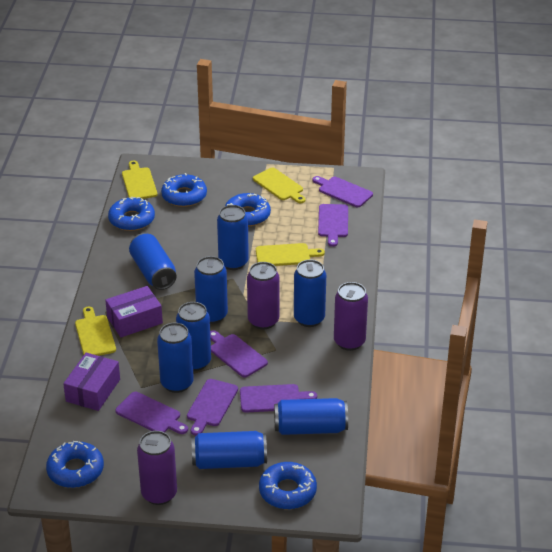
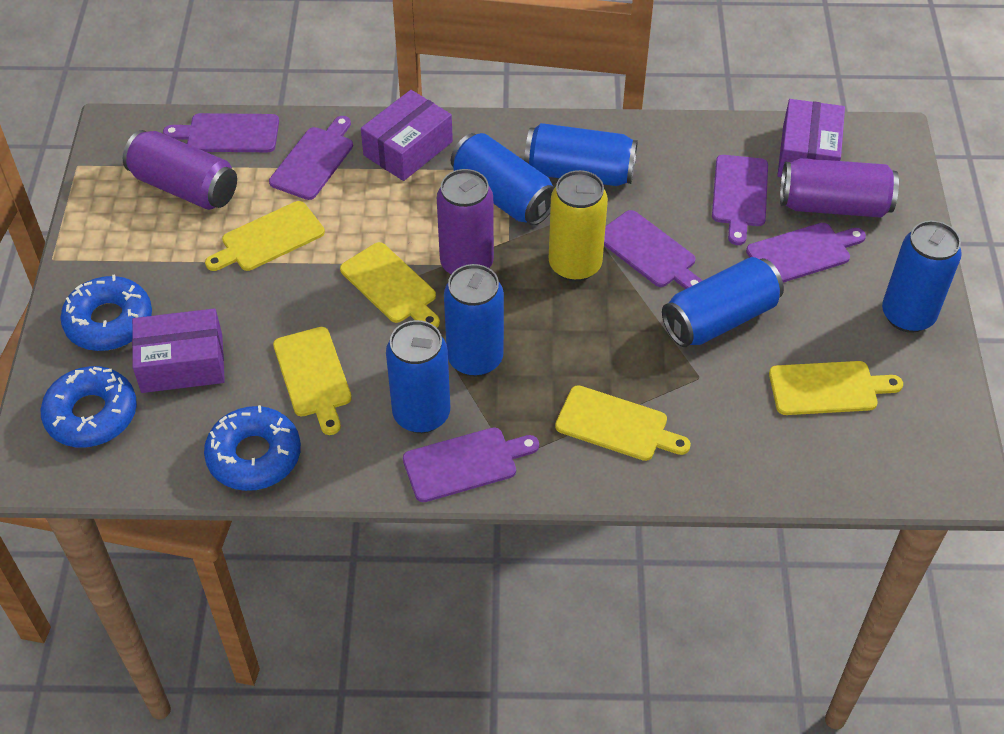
blue can: [129,233,177,290] [157,323,194,393] [176,302,211,371] [192,431,267,469] [194,256,228,324] [217,205,249,270] [274,398,348,435] [294,260,326,327] = 8 -> [386,320,450,433] [444,264,504,377] [451,133,555,226] [524,123,638,186] [662,257,784,347] [882,221,962,333] = 6
blue donut: [46,441,104,488] [108,197,155,231] [161,173,207,207] [225,193,271,226] [259,462,317,509] = 5 -> [41,366,137,447] [61,274,152,351] [204,405,301,491] = 3
purple box: [63,353,120,411] [105,286,163,337] = 2 -> [132,308,225,393] [361,90,453,181] [777,99,845,177] = 3
yellow can: none = 0 -> [549,170,608,282] = 1
yellow cutting board: [75,307,116,356] [122,161,157,199] [253,168,306,203] [256,243,325,266] = 4 -> [205,201,325,271] [273,327,352,435] [340,242,440,328] [555,385,691,461] [769,361,903,415] = 5

